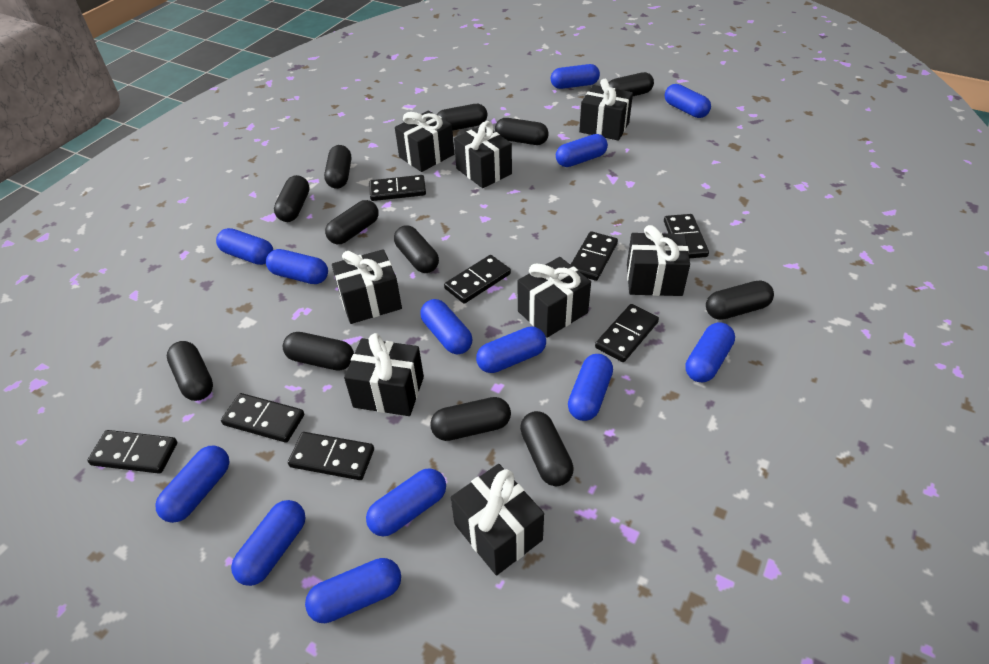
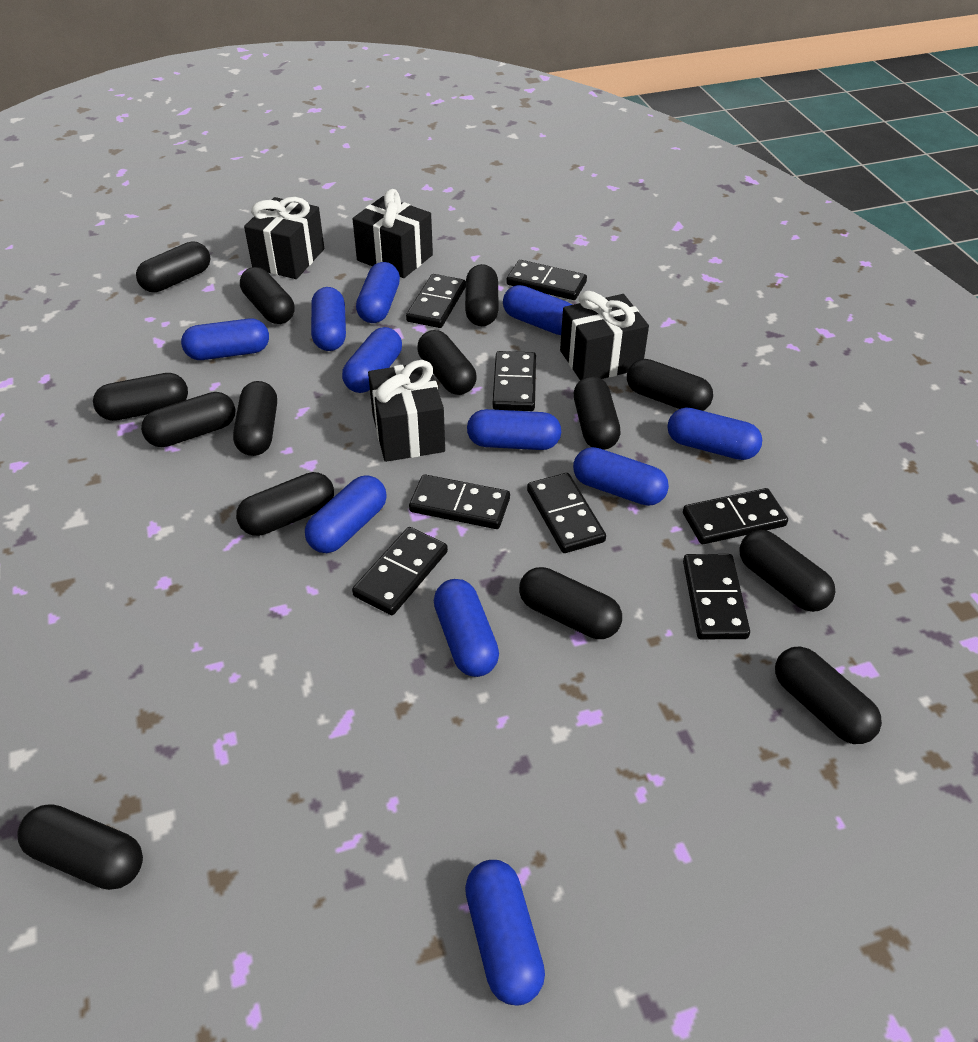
black capsule: [167,341,213,401] [274,175,310,222] [283,332,354,371] [324,145,351,189] [325,200,379,244] [394,225,439,273] [430,397,511,441] [437,104,488,131] [495,118,549,145] [520,411,574,486] [609,72,654,96] [706,280,774,320] = 12 -> [18,804,143,890] [93,373,188,421] [136,241,210,292] [141,392,235,447] [233,381,277,456] [236,472,334,536] [240,267,294,324] [417,330,477,395] [465,264,499,326] [519,567,622,639] [574,376,621,450] [627,359,713,411] [739,530,836,612] [775,646,882,744] = 14
black gift: [332,249,402,324] [344,333,424,416] [395,110,454,172] [451,464,544,576] [454,121,512,188] [518,257,591,338] [579,79,633,141] [627,225,690,296] = 8 -> [244,197,324,279] [353,189,433,278] [368,360,445,462] [560,291,649,380] = 4
blue capsule: [155,446,229,523] [216,228,273,265] [231,500,306,586] [266,249,328,284] [305,558,401,623] [366,468,446,537] [420,299,472,354] [476,326,546,373] [551,64,600,89] [556,134,608,167] [568,354,613,421] [665,84,711,118] [685,322,735,382] = 13 -> [181,318,269,360] [305,475,387,553] [311,287,346,351] [342,327,402,393] [356,262,400,323] [434,579,499,677] [465,860,545,1006] [467,409,561,450] [503,285,572,335] [573,447,669,506] [667,408,762,460] = 11

